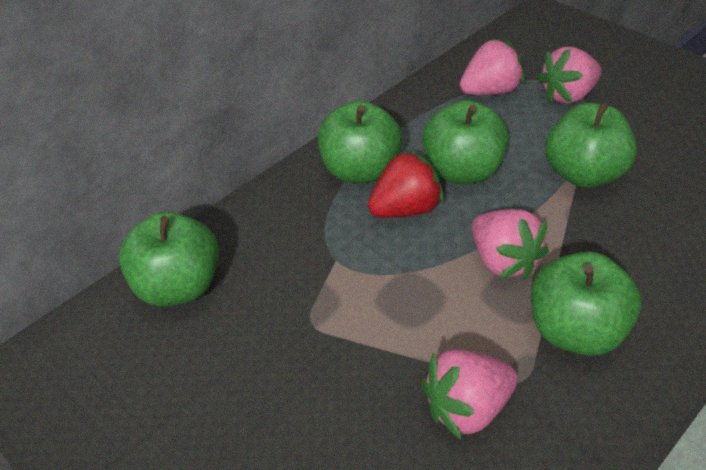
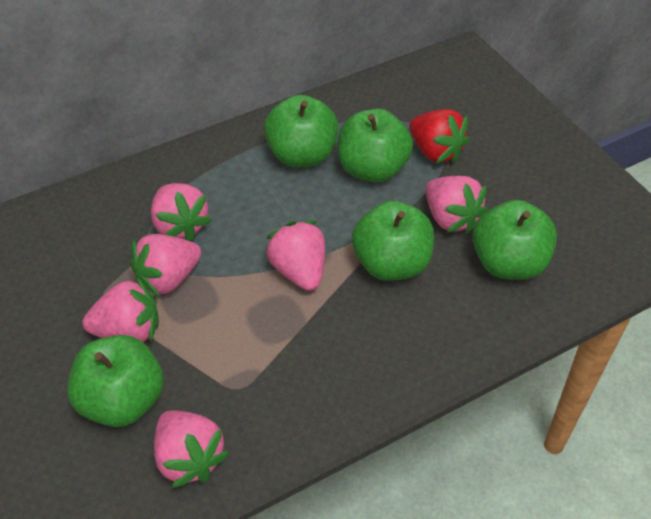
pink strawberry: [422,349,518,440] [460,38,525,95] [472,209,549,280] [537,47,602,104] = 4 -> [83,277,159,342] [130,234,201,297] [151,183,212,242] [154,410,229,488] [265,221,325,291] [426,176,488,233] = 6

